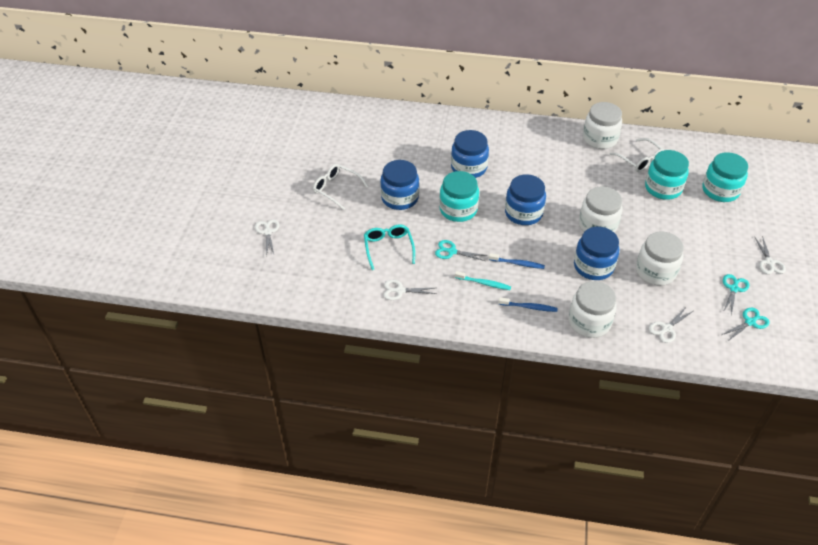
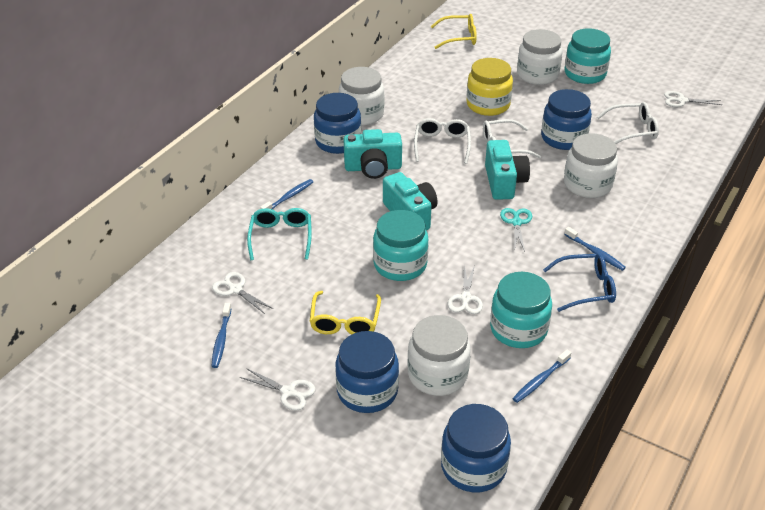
blue glasses: none = 0 -> [543,253,616,312] = 1
blue toothbrush: [489,253,545,269] [499,297,558,312] = 2 -> [211,303,232,368] [260,179,313,209] [512,350,571,403] [564,227,626,271] = 4
turquoise camera: none = 0 -> [344,129,402,179] [383,172,438,230] [485,140,530,200] = 3
turquoise scissors: [435,240,487,261] [722,308,770,342] [723,274,749,316] = 3 -> [500,208,532,252] = 1
turquoise toothbrush: [455,271,511,290] = 1 -> none = 0
white glasses: [313,164,368,210] [610,138,664,172] = 2 -> [414,118,471,164] [483,119,541,158] [597,102,659,144] = 3
yellow glasses: none = 0 -> [310,291,381,334] [430,14,477,49] = 2
yellow jar: none = 0 -> [467,58,513,116] = 1

